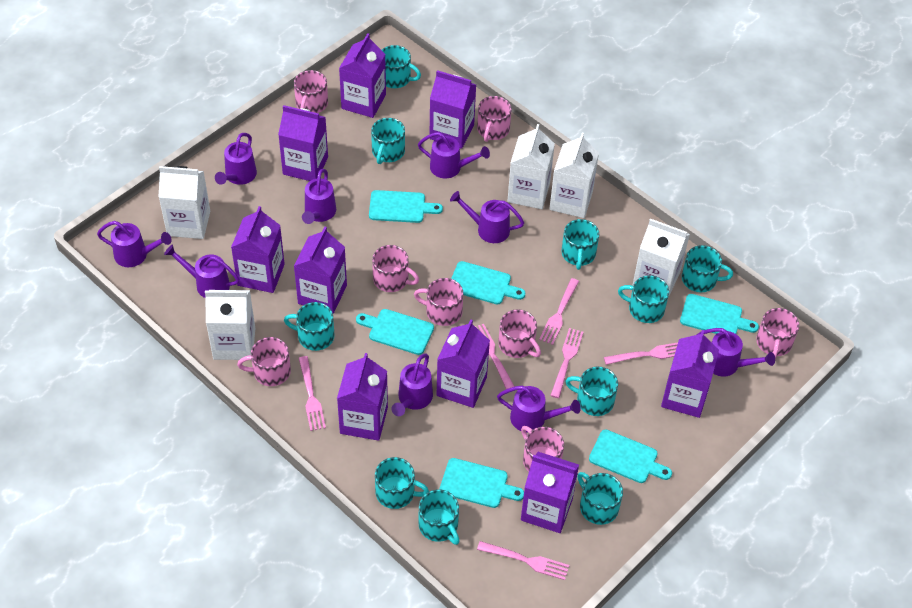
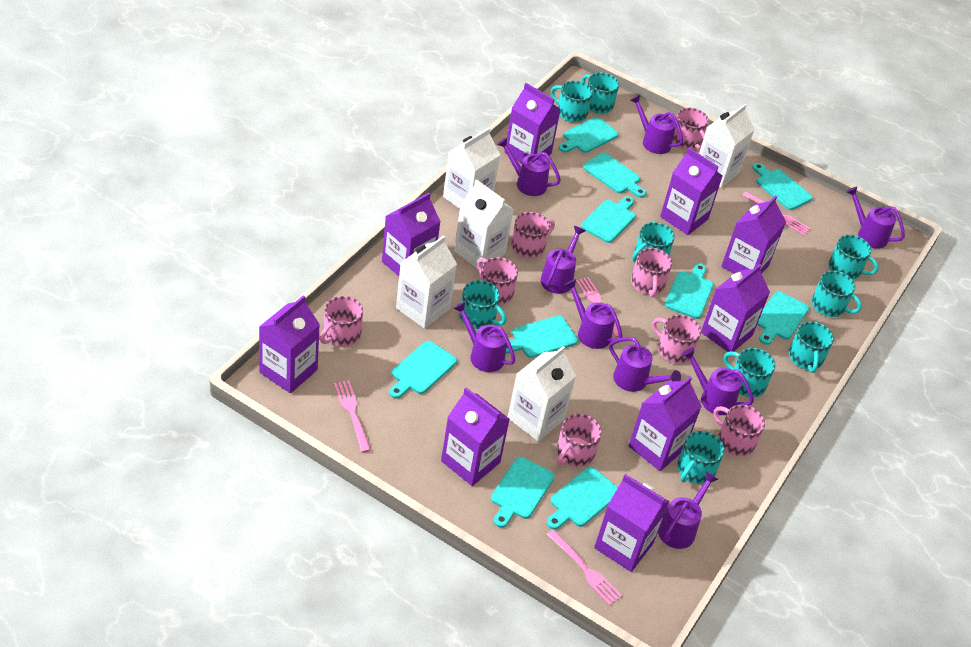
pink fork: [299,356,326,431] [475,324,515,389] [477,541,569,580] [539,278,579,345] [550,328,584,398] [604,343,678,365] = 6 -> [334,380,371,453] [546,529,622,606] [576,277,623,337] [742,192,811,236] = 4
turquoise cutting board: [356,309,434,355] [369,190,443,223] [440,458,524,508] [451,261,525,304] [589,430,672,483] [680,294,759,334] = 6 -> [389,341,457,399] [491,457,555,528] [506,315,578,358] [547,467,618,530] [559,117,619,153] [581,196,635,243] [583,153,646,198] [665,264,713,319] [752,163,813,210] [757,291,809,345] = 10
turquoise mug: [284,302,335,351] [371,118,405,164] [375,457,429,509] [382,45,421,88] [419,489,460,545] [561,219,599,270] [565,367,618,416] [577,472,623,525] [618,275,669,323] [682,245,733,292] = 10 -> [459,280,507,329] [551,81,593,122] [582,72,619,114] [632,222,675,262] [677,431,724,484] [724,348,775,397] [788,321,834,373] [811,271,862,317] [829,235,879,280] = 9

